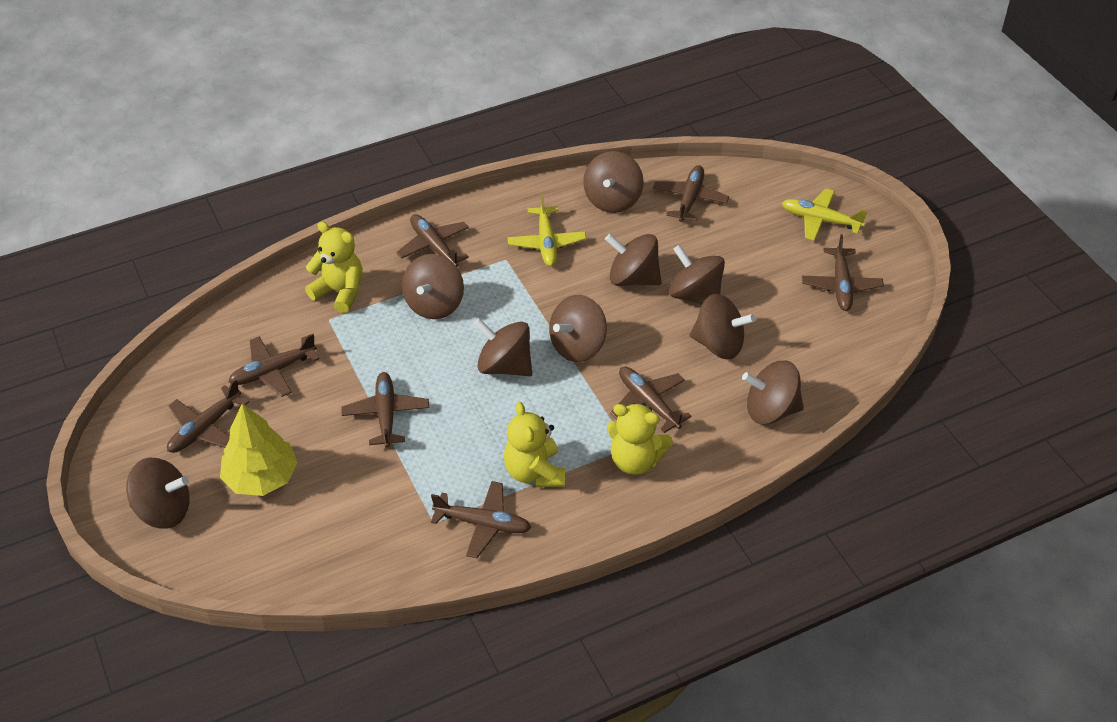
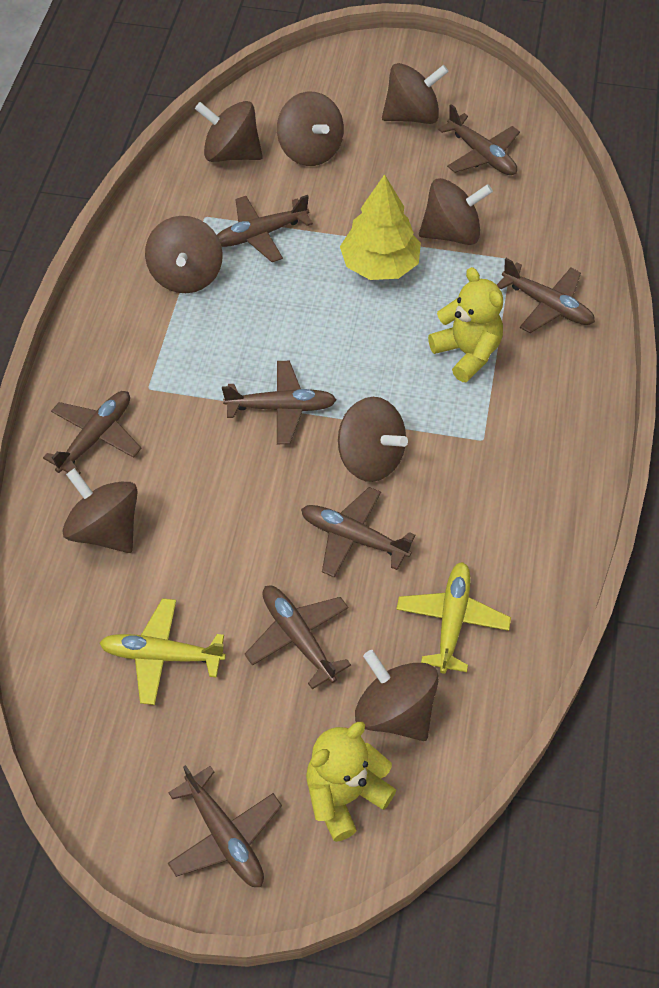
brown spinning top: [126,458,190,529] [402,254,464,319] [474,318,532,376] [549,295,607,362] [583,151,644,213] [605,234,662,286] [669,245,725,305] [690,294,756,359] [742,360,804,425] = 9 -> [63,468,138,553] [145,216,223,293] [195,101,263,162] [277,92,344,166] [338,397,408,482] [355,650,439,741] [382,63,449,124] [419,178,493,245] = 8
yellow teddy bear: [305,222,363,313] [504,402,565,487] [607,403,673,475] = 3 -> [306,722,396,842] [428,267,503,382] = 2

